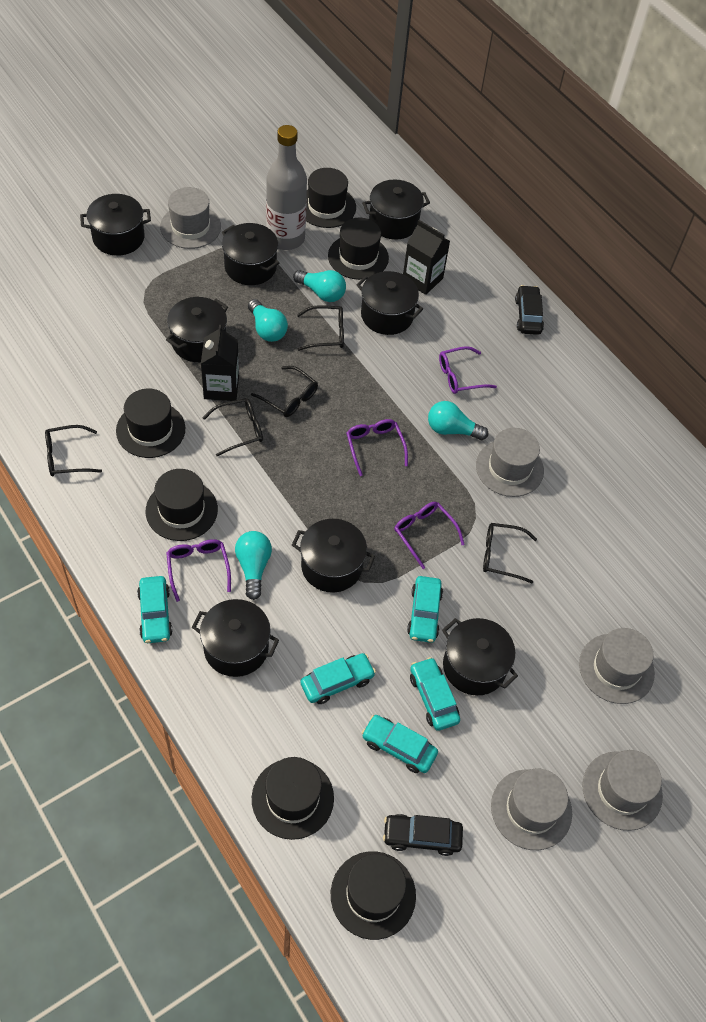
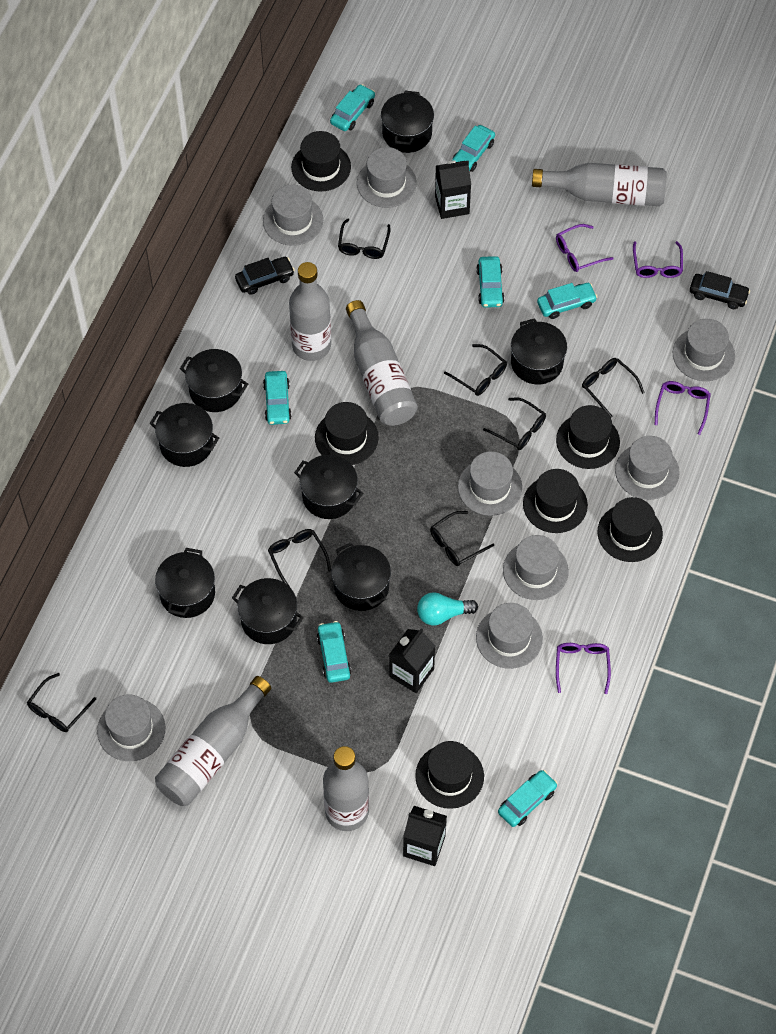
black carton: [201,325,239,401] [403,220,450,295] = 2 -> [390,628,435,693] [403,806,447,866] [435,160,471,219] = 3
black glasses: [45,425,102,476] [203,398,263,456] [251,366,318,417] [297,305,344,351] [483,523,537,583] = 5 -> [27,673,96,732] [268,529,332,587] [338,218,391,259] [430,511,494,566] [444,344,507,396] [483,398,546,450] [582,358,645,418] = 7
grey bottle: [266,125,307,250] = 1 -> [155,676,271,806] [289,262,331,361] [323,746,369,831] [346,300,418,426] [532,163,667,206] = 5
grey hat: [160,187,221,249] [476,428,544,497] [491,768,572,850] [579,628,655,704] [582,750,663,831] = 5 -> [97,694,165,761] [263,185,323,246] [357,147,417,208] [458,451,522,516] [476,603,543,669] [503,535,569,600] [615,436,680,500] [673,319,735,381] = 8
turquoise car: [137,576,173,643] [300,653,376,704] [362,715,438,773] [407,576,443,643] [410,657,460,731] = 5 -> [263,371,292,425] [317,621,351,683] [330,84,375,131] [452,125,495,172] [476,256,505,308] [498,770,558,827] [537,283,597,319] = 7
turquoise light bulb: [235,531,272,600] [248,299,288,342] [293,270,346,302] [428,401,488,440] = 4 -> [417,592,478,625] = 1

